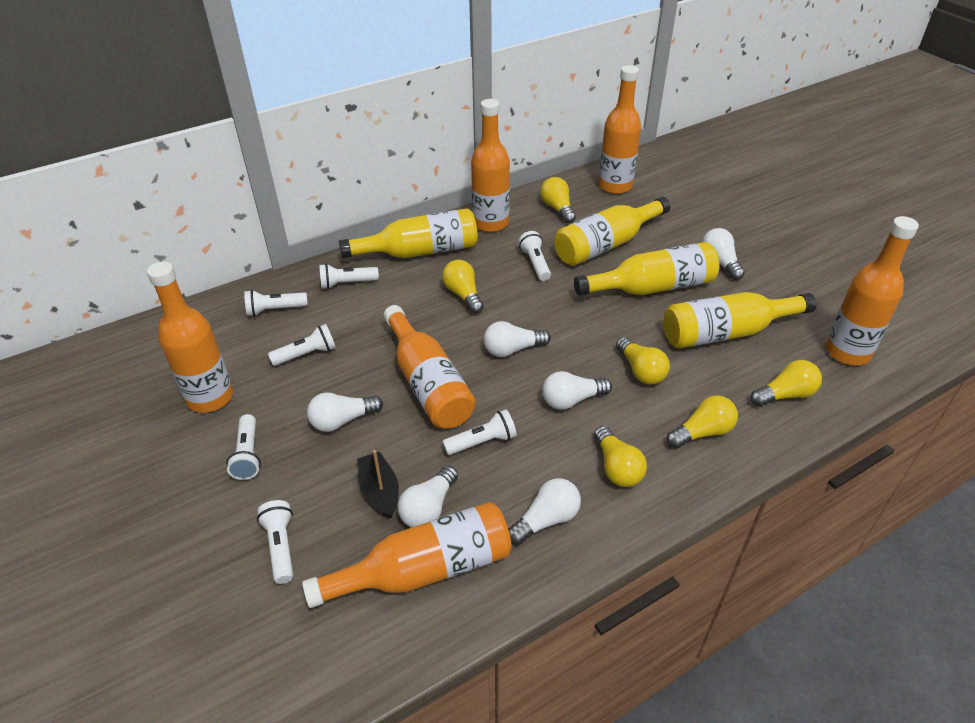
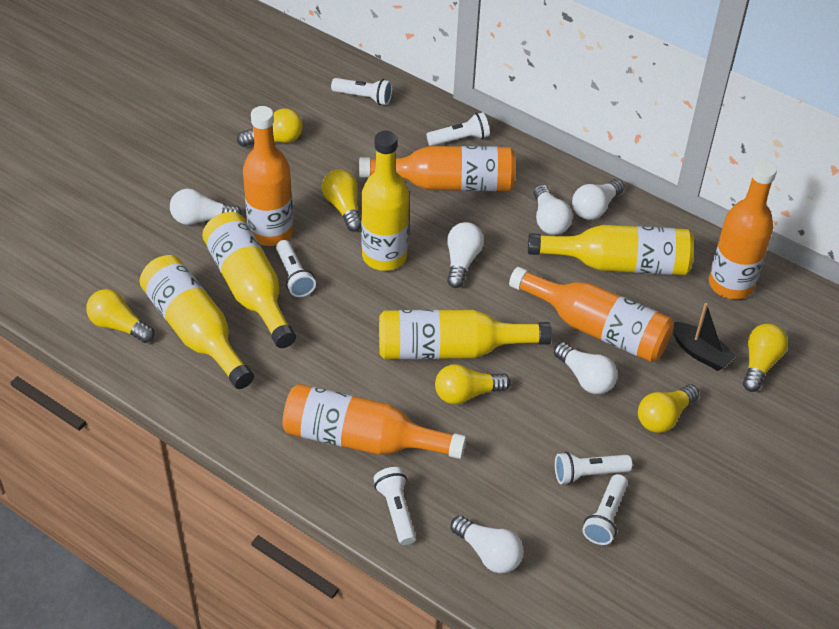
orange bottle: [147,262,233,413] [302,502,512,608] [384,305,476,429] [471,99,510,232] [599,65,641,194] [826,216,919,365] = 6 -> [243,106,294,246] [282,384,466,459] [359,146,515,191] [509,267,674,362] [709,160,777,299] = 5
white flashlight: [226,414,261,480] [244,290,308,316] [257,500,293,584] [268,324,336,366] [319,264,379,289] [442,409,517,455] [518,231,551,281] = 7 -> [276,240,316,297] [331,78,392,105] [373,467,416,545] [426,112,490,146] [555,452,632,485] [582,474,628,545] = 6
yellow bottle: [339,208,478,258] [554,197,670,266] [574,242,720,296] [664,292,816,348] = 4 -> [139,255,254,389] [202,212,296,348] [361,131,409,271] [379,310,552,360] [528,225,694,275] = 5

